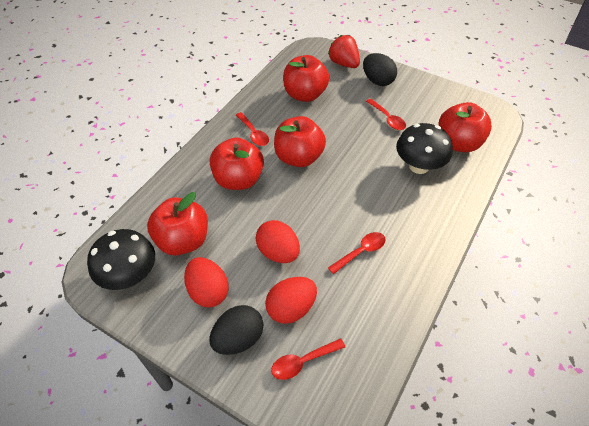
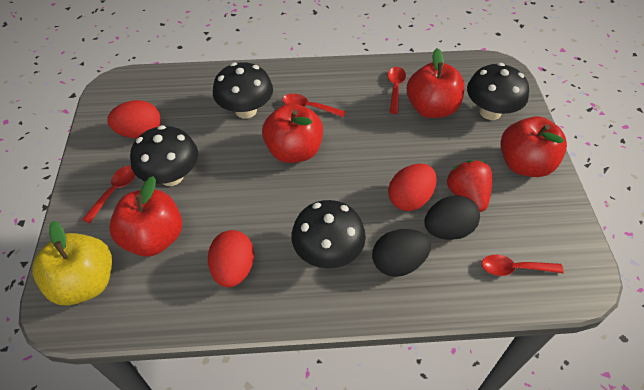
black mushroom: [87,229,155,290] [396,123,453,174] = 2 -> [130,125,198,186] [213,62,273,119] [291,200,366,269] [467,63,529,120] = 4
red apple: [147,192,208,255] [210,138,264,190] [274,116,326,167] [283,55,329,102] [438,102,492,152] = 5 -> [109,176,182,257] [262,103,323,163] [407,48,465,118] [500,116,567,177] = 4
yellow apple: none = 0 -> [33,221,112,305] = 1

